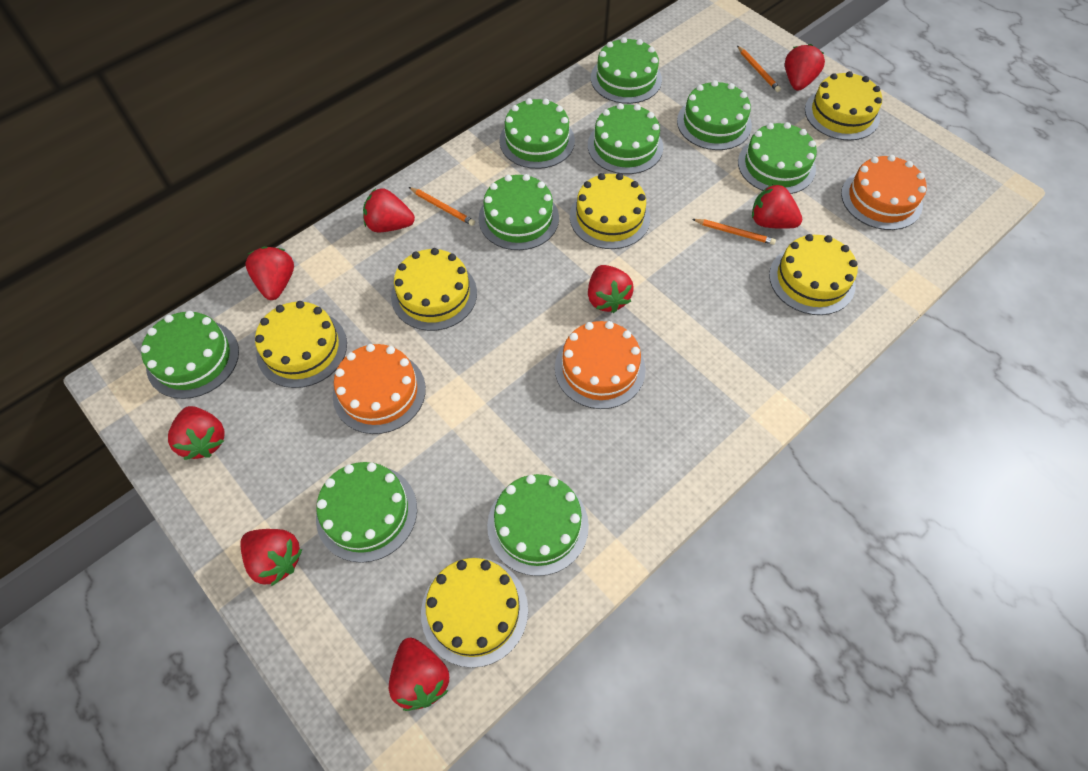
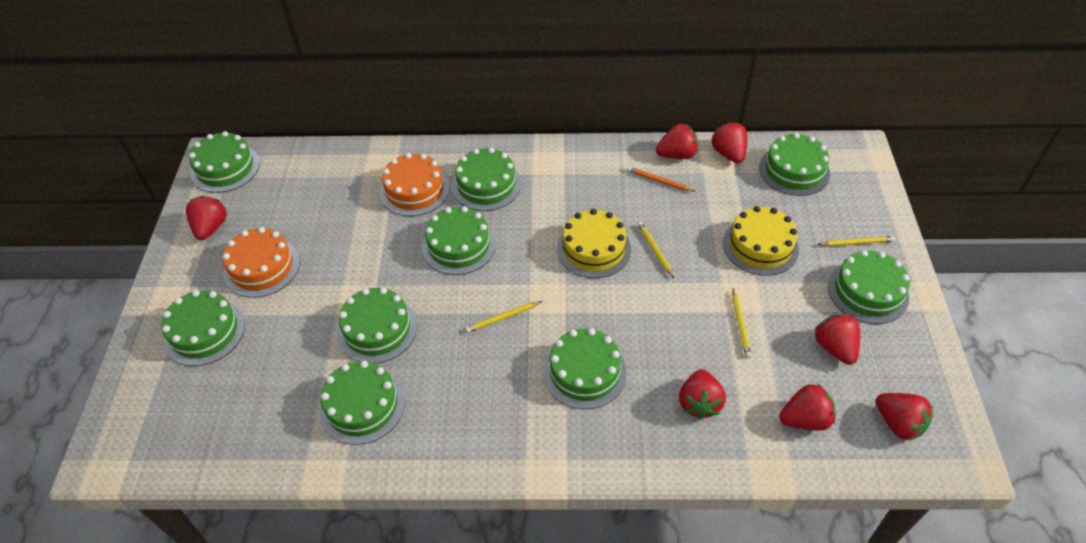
orange cake: [333,344,426,434] [555,321,646,409] [841,155,927,230] = 3 -> [222,227,300,298] [380,153,450,216] = 2
orange pencil: [409,187,475,226] [692,219,776,245] [737,46,781,92] = 3 -> [627,167,696,192] = 1
red strawberry: [168,406,225,460] [240,529,302,586] [245,247,294,300] [363,188,415,232] [389,638,449,711] [588,265,634,313] [752,184,802,229] [785,44,825,91] = 8 -> [186,196,227,240] [656,123,698,159] [679,369,726,420] [711,122,748,163] [779,383,836,430] [814,314,860,365] [876,393,933,441] = 7
yellow cake: [255,301,347,388] [391,248,477,331] [421,558,528,668] [570,173,650,249] [769,234,858,315] [805,71,882,140] = 6 -> [557,209,631,278] [723,206,799,276] = 2
yellow pencil: none = 0 -> [465,301,542,333] [637,221,674,278] [732,289,751,358] [817,236,895,247] = 4

